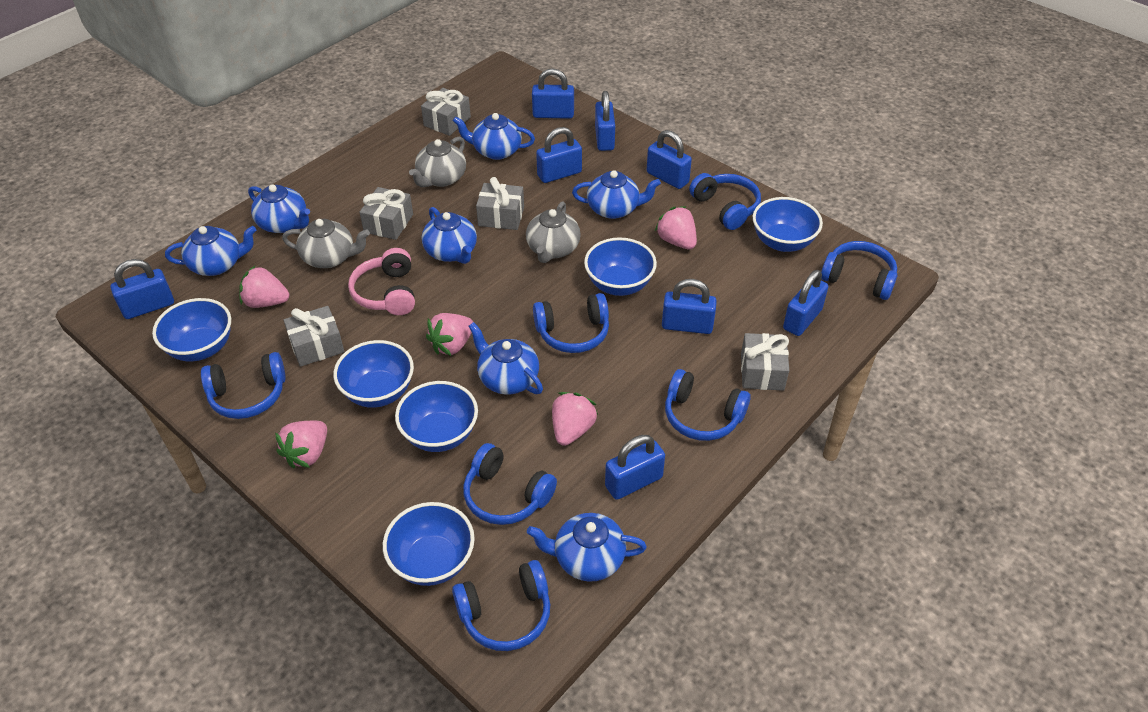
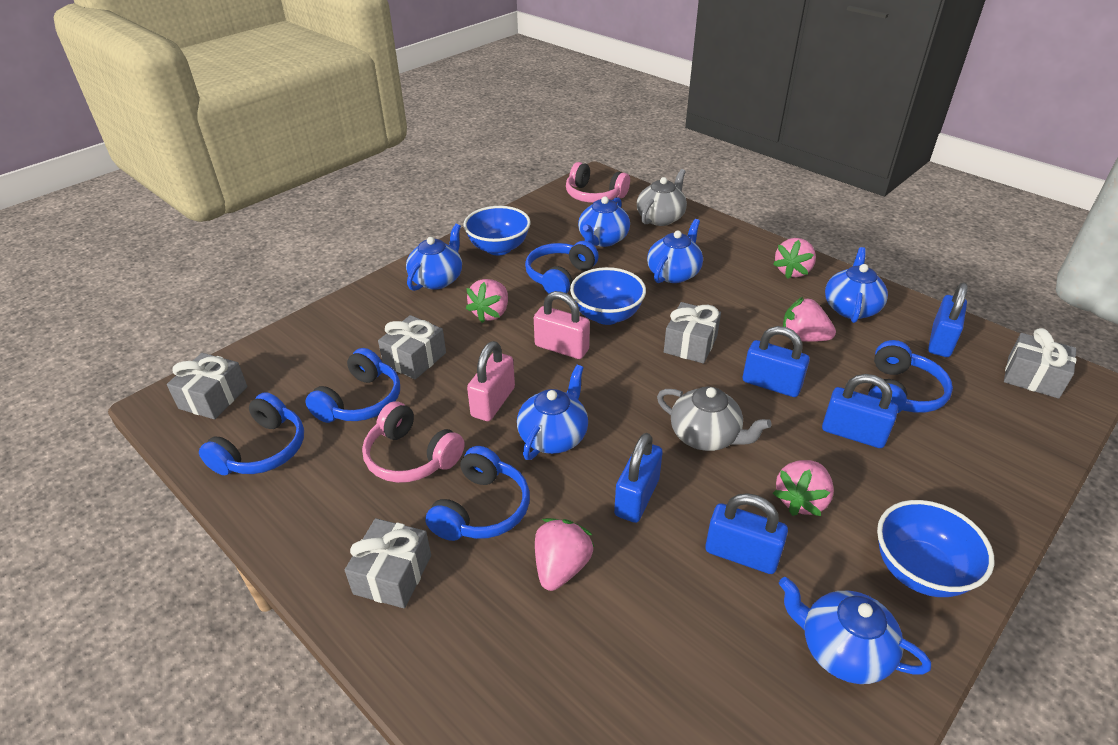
blue bowl: [152,298,231,361] [333,340,414,408] [383,502,475,586] [395,381,478,452] [584,237,657,296] [753,197,823,252] = 6 -> [463,206,531,255] [570,267,646,325] [877,500,994,597] = 3
blue headphones: [201,352,286,419] [452,560,550,651] [463,443,557,525] [533,293,609,353] [665,369,751,441] [689,173,761,230] [821,241,897,300] = 7 -> [199,392,304,475] [305,348,400,423] [425,446,530,541] [525,241,599,294] [868,340,953,414] = 5
blue padlock: [110,259,174,319] [532,68,574,119] [536,127,582,183] [595,91,615,151] [605,435,665,500] [647,130,692,189] [662,279,717,334] [783,270,828,336] = 8 -> [614,433,663,523] [705,493,788,574] [743,326,810,397] [822,374,898,448] [928,283,968,357] = 5
blue teapot: [165,226,256,276] [248,185,310,233] [422,207,477,264] [453,113,535,160] [469,322,543,395] [527,513,647,582] [572,170,661,219] = 7 -> [406,224,462,291] [517,365,588,460] [578,197,630,247] [647,219,703,283] [779,577,931,684] [825,247,888,323] = 6
grey teapot: [282,219,370,268] [409,137,466,187] [526,201,581,263] = 3 -> [637,169,687,226] [657,386,772,451] = 2
pink headphones: [348,248,415,315] = 1 -> [362,401,464,483] [566,162,630,203] = 2
pink padlock: none = 0 -> [467,341,515,421] [534,291,590,359] = 2

